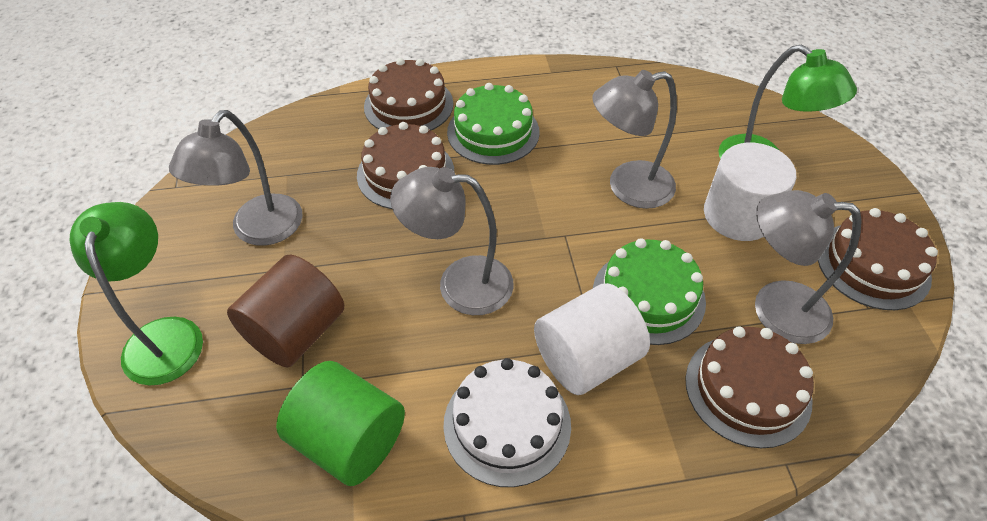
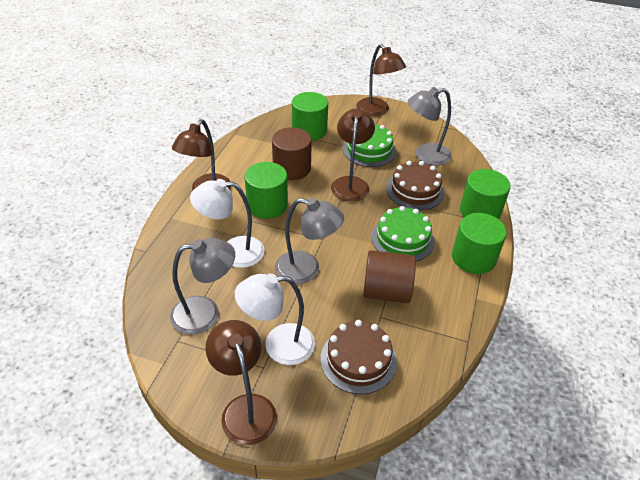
brown cake: [357,122,454,209] [364,58,453,130] [685,326,814,448] [818,208,938,310] = 4 -> [321,320,397,394] [386,161,444,210] = 2
brown cylinder: [227,255,344,368] = 1 -> [272,127,312,180] [363,250,416,303] = 2
brown lamp: none = 0 -> [172,119,231,190] [206,320,277,445] [331,109,375,202] [357,44,406,116] = 4
green cylinder: [276,361,405,486] = 1 -> [245,162,288,219] [292,92,328,141] [452,213,507,274] [460,169,511,219] = 4
green lamp: [70,202,203,385] [718,45,857,159] = 2 -> none = 0
grey lamp: [169,110,303,246] [390,167,514,315] [592,70,677,209] [755,190,862,344] = 4 -> [170,238,235,335] [275,198,344,284] [408,87,452,166] = 3
white cake: [443,358,571,487] = 1 -> none = 0
white cylinder: [534,283,650,395] [704,143,796,241] = 2 -> none = 0
white lamp: none = 0 -> [190,179,265,268] [235,273,315,365] = 2

